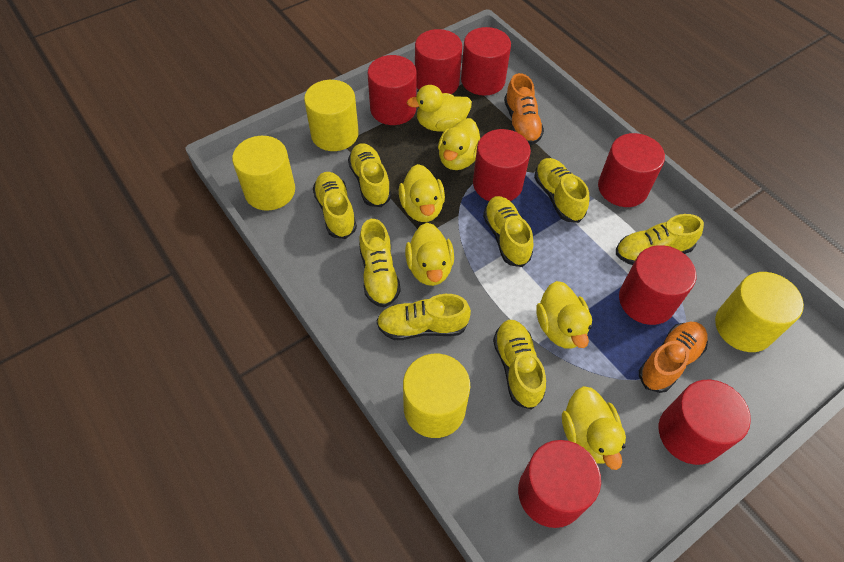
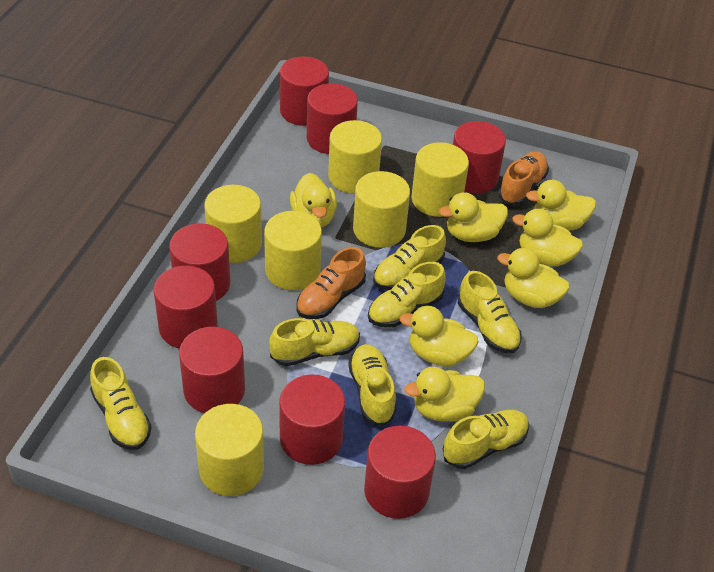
yellow cylinder: [232,136,295,211] [304,80,359,151] [403,354,470,438] [715,272,804,352] = 4 -> [195,404,264,496] [204,185,262,263] [264,211,322,290] [328,120,382,194] [353,171,410,248] [412,142,469,217] = 6
yellow duck: [399,164,445,222] [405,223,454,286] [407,85,472,132] [438,118,480,170] [536,281,592,349] [562,386,626,470] = 6 -> [290,173,337,227] [399,306,479,367] [404,367,485,422] [439,192,508,242] [497,248,570,308] [512,209,583,267] [526,180,596,231] = 7
yellow shoe: [313,172,357,239] [348,143,391,207] [359,219,401,307] [377,294,471,340] [483,196,533,267] [493,320,546,410] [534,158,589,223] [616,214,704,265] = 8 -> [90,357,152,450] [269,318,360,366] [348,344,397,426] [368,262,446,327] [373,225,446,290] [443,410,529,469] [458,271,522,353] = 7

